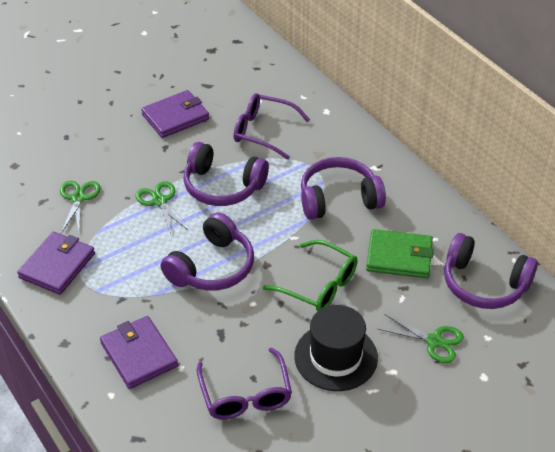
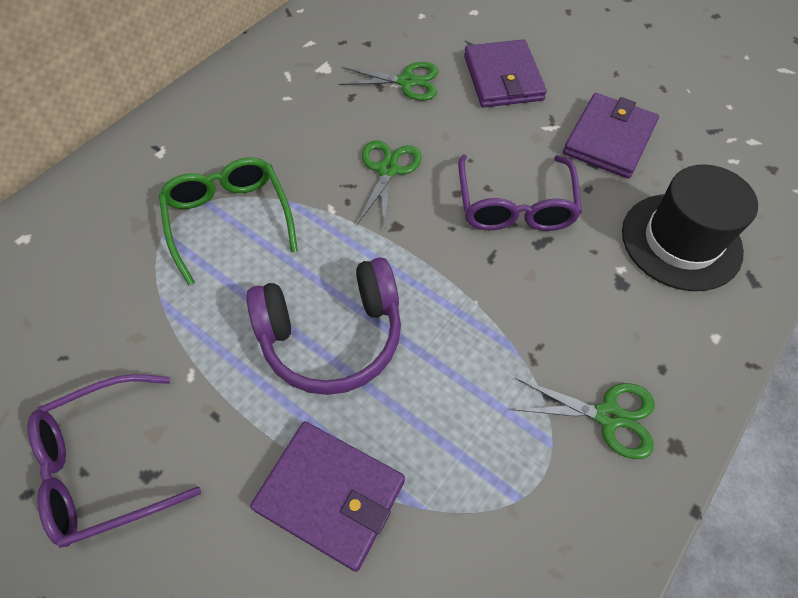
green wallet: [366,229,434,278] = 1 -> none = 0
purple headphones: [161,212,254,291] [183,142,269,206] [301,157,386,220] [444,233,538,309] = 4 -> [246,257,401,395] = 1

